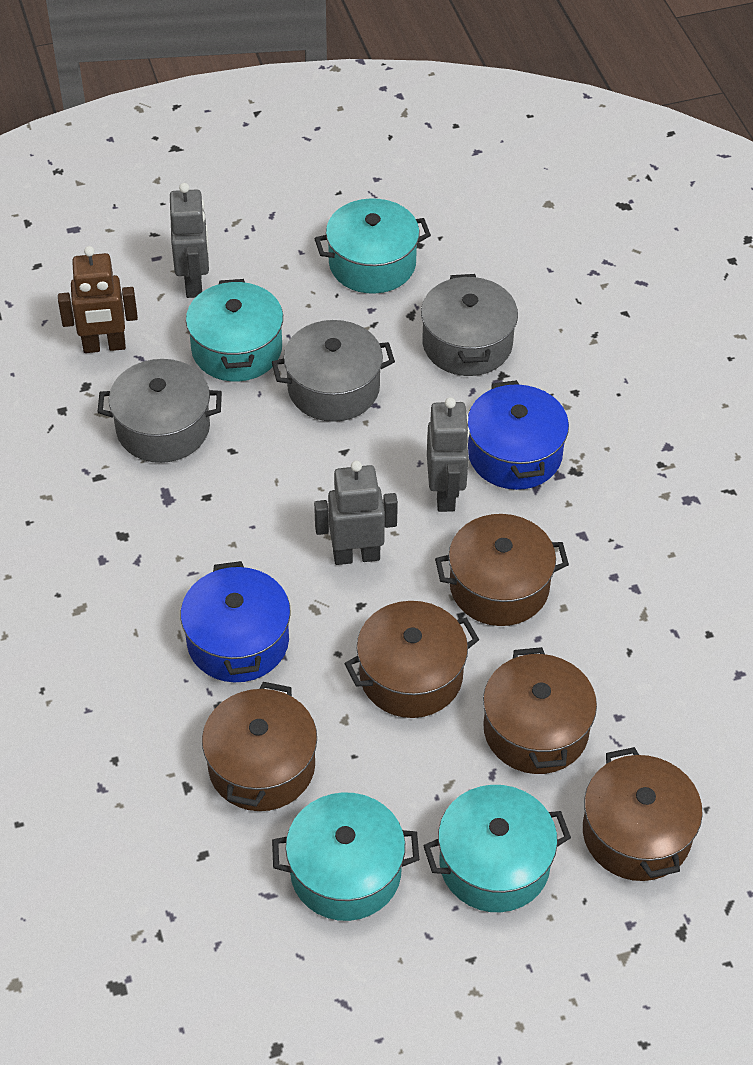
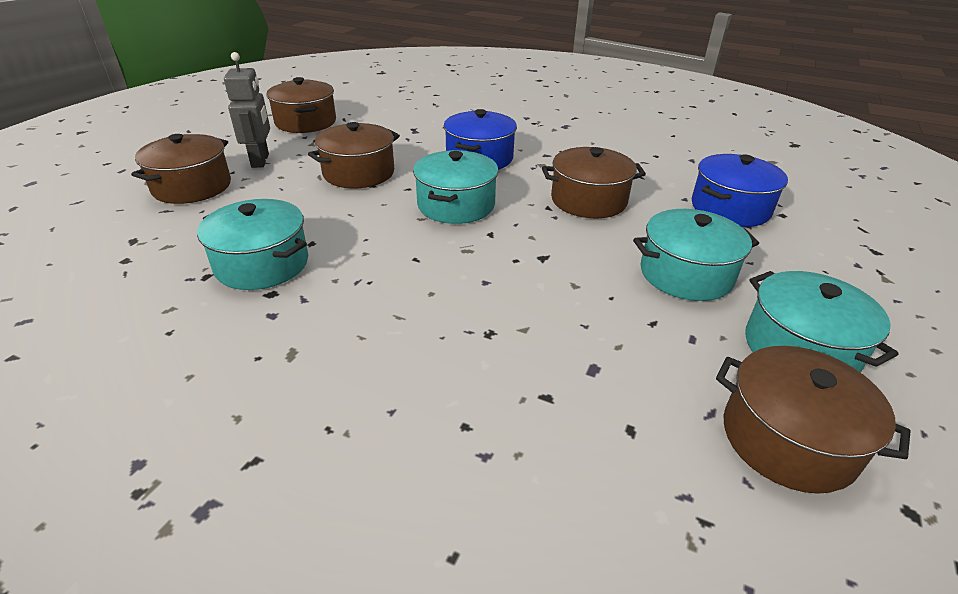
brown robot: [58,246,138,353] = 1 -> none = 0
grey pot: [97,359,222,463] [272,320,395,422] [421,274,518,376] = 3 -> none = 0
grey robot: [170,183,209,298] [314,460,398,565] [427,397,470,512] = 3 -> [224,52,270,168] = 1

